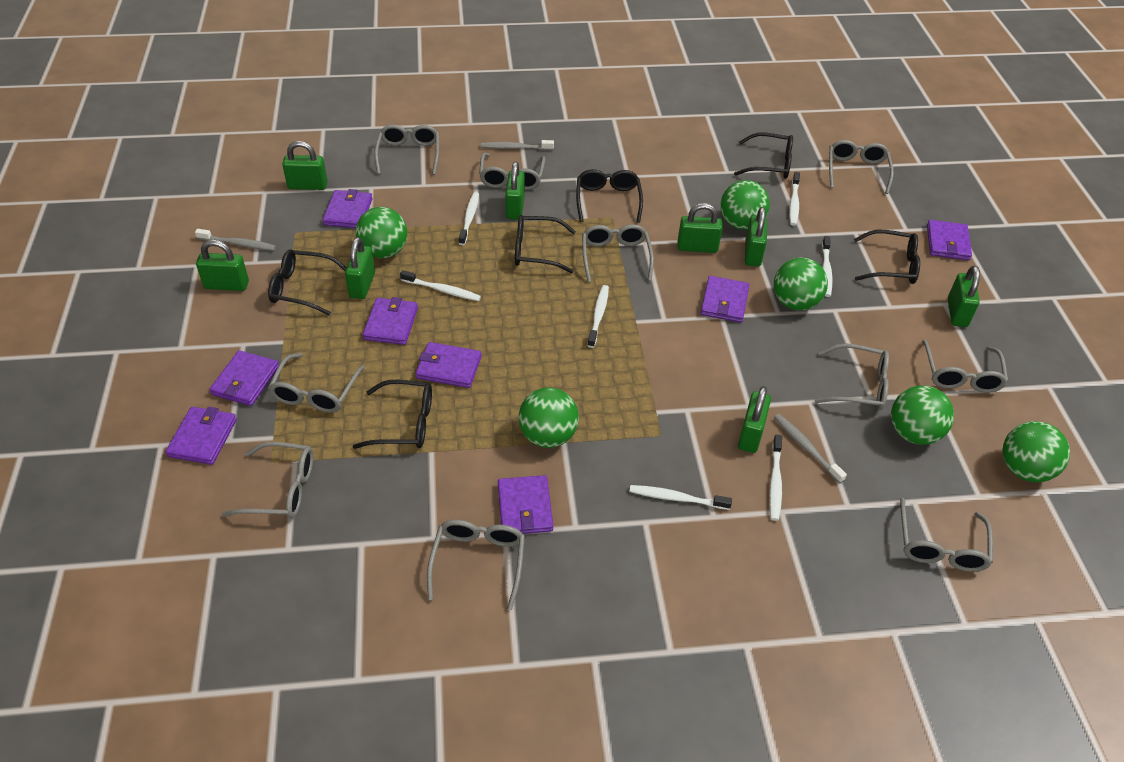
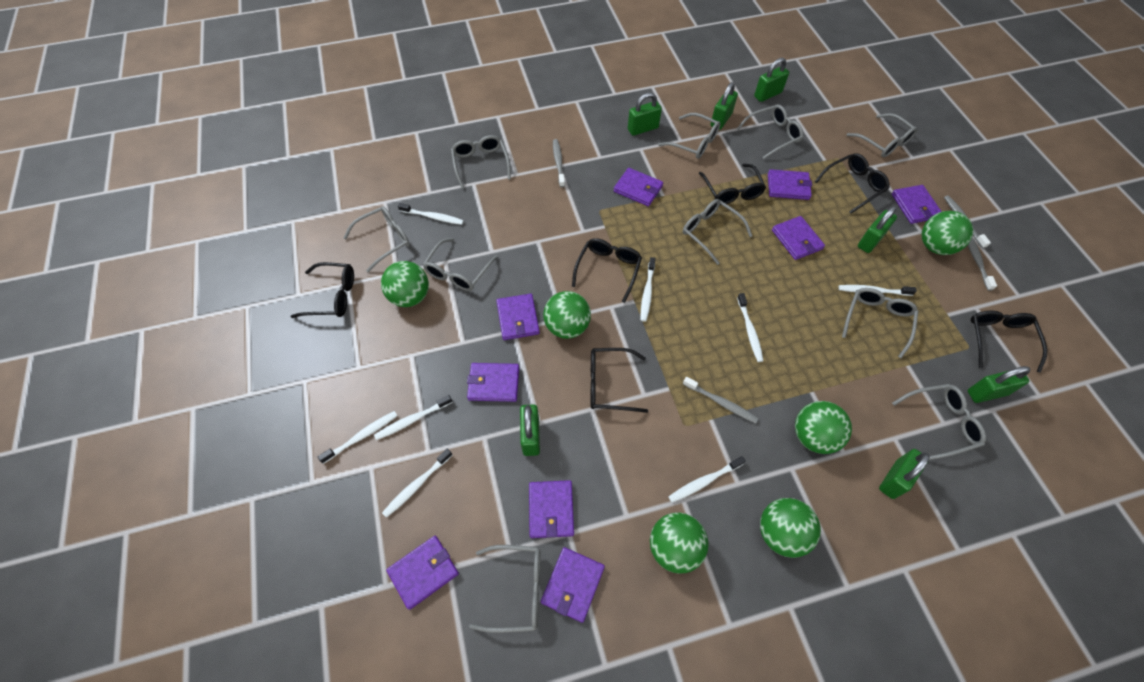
green padlock: [196,240,249,291] [282,141,328,190] [345,237,375,299] [505,161,525,220] [678,203,723,253] [738,386,771,453] [745,207,767,267] [948,265,980,327] = 8 -> [520,404,540,456] [628,92,662,136] [711,82,738,130] [754,58,789,102] [858,206,897,253] [879,449,930,499] [968,366,1030,403] = 7
grey toothbrush: [195,229,276,251] [481,140,554,150] [774,414,847,483] = 3 -> [553,139,565,187] [683,377,759,423] [944,195,991,249] [968,237,997,291] = 4
purple wallet: [165,407,237,465] [209,350,279,406] [323,189,372,228] [363,297,418,345] [416,342,482,388] [498,475,553,534] [701,276,749,323] [927,220,972,260] = 8 -> [386,536,459,610] [467,363,519,402] [496,293,540,340] [529,480,574,538] [541,547,605,623] [613,168,663,206] [768,169,812,200] [772,216,825,260] [892,185,942,224] = 9
white toothbrush: [400,270,481,301] [459,192,479,245] [587,285,609,348] [629,485,732,510] [769,434,782,521] [789,172,800,226] [822,236,833,297] = 7 -> [318,411,397,464] [374,395,453,440] [382,449,452,518] [398,203,464,225] [640,257,655,322] [668,456,746,503] [737,293,763,362] [839,285,917,296] = 8

